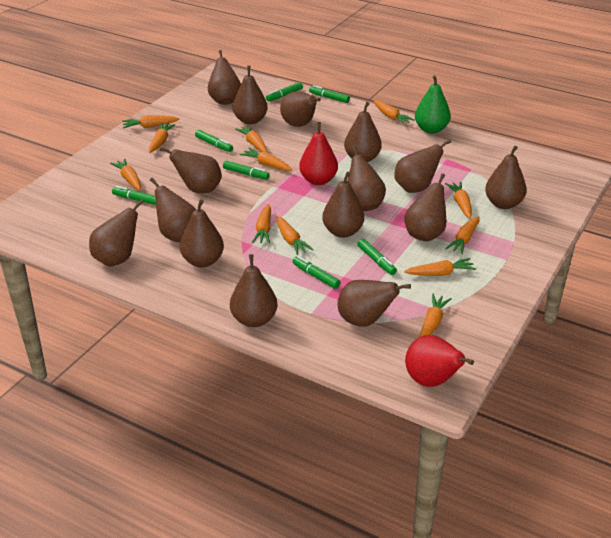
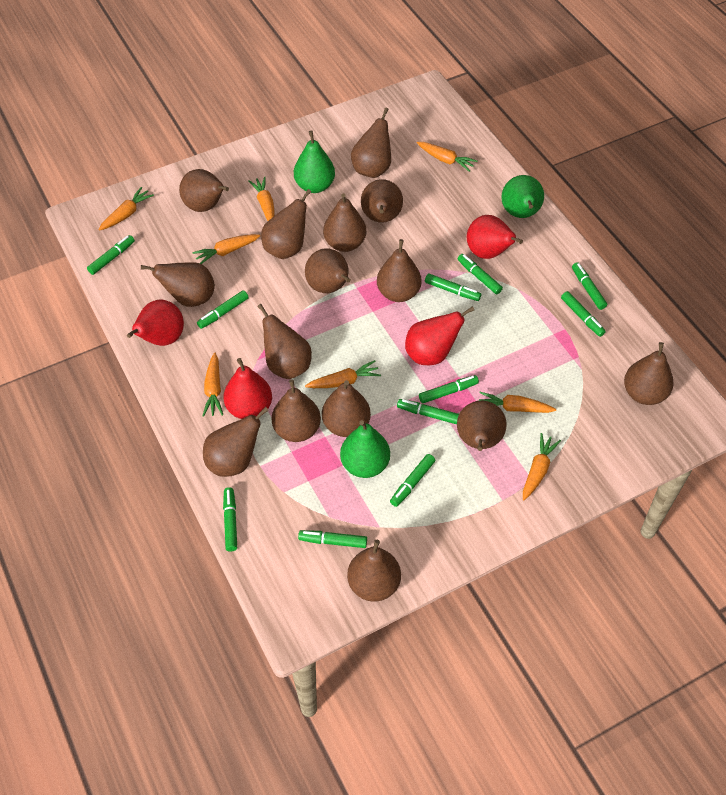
green marker: [112,186,156,205] [195,130,233,152] [223,161,270,180] [266,82,303,101] [292,256,341,289] [309,85,350,103] [357,239,397,275] = 7 -> [87,235,135,275] [197,290,249,329] [223,487,237,551] [298,530,367,548] [390,454,435,507] [397,399,459,424] [419,375,479,403] [425,274,481,301] [458,254,503,294] [561,291,606,337] [572,262,607,310] = 11
green pear: [415,75,451,134] = 1 -> [294,131,335,193] [340,420,390,478] [501,175,544,218] = 3
orange carrot: [110,159,141,190] [122,115,180,128] [149,123,176,153] [235,125,267,153] [239,148,292,171] [252,204,271,244] [277,216,314,255] [374,100,415,125] [404,258,476,276] [419,294,452,337] [445,182,472,219] [445,216,480,254] = 12 -> [98,187,154,231] [192,234,260,264] [203,353,223,417] [248,177,275,221] [305,360,381,388] [417,142,478,172] [479,392,556,413] [523,433,561,501] = 8
red pear: [299,122,338,185] [405,335,474,387] = 2 -> [127,299,184,346] [224,358,272,419] [405,306,474,365] [467,215,523,259] = 4

